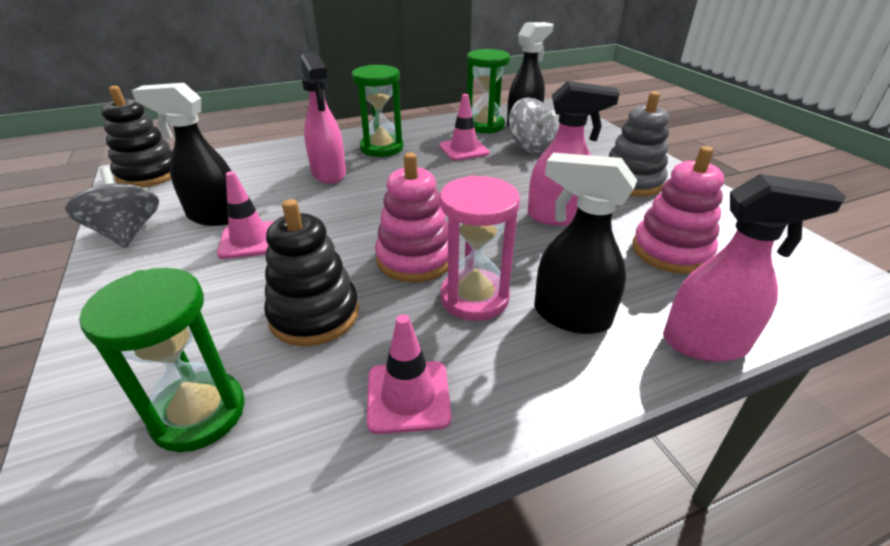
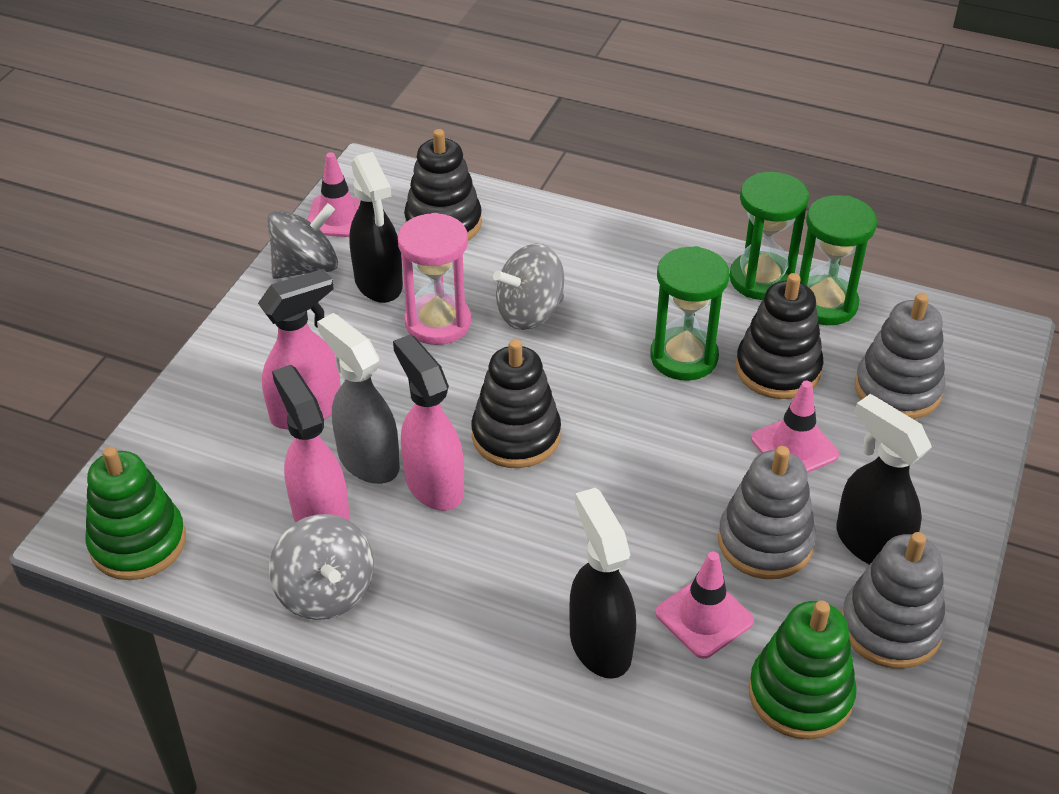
black stacking toy: [101,86,173,187] [264,199,359,346] = 2 -> [404,129,482,241] [471,339,561,468] [736,273,824,399] = 3
green stacking toy: none = 0 -> [86,447,186,580] [749,601,857,739] = 2
grey spinning top: [65,167,159,248] [509,97,557,154] = 2 -> [267,203,338,279] [269,514,374,620] [493,244,564,330] = 3
grey spray bottle: none = 0 -> [317,313,400,484] = 1
grey stacking toy: [609,92,669,197] = 1 -> [718,446,816,579] [842,532,946,669] [855,293,945,419] = 3
pink stacking toy: [375,153,448,282] [632,146,724,274] = 2 -> none = 0

